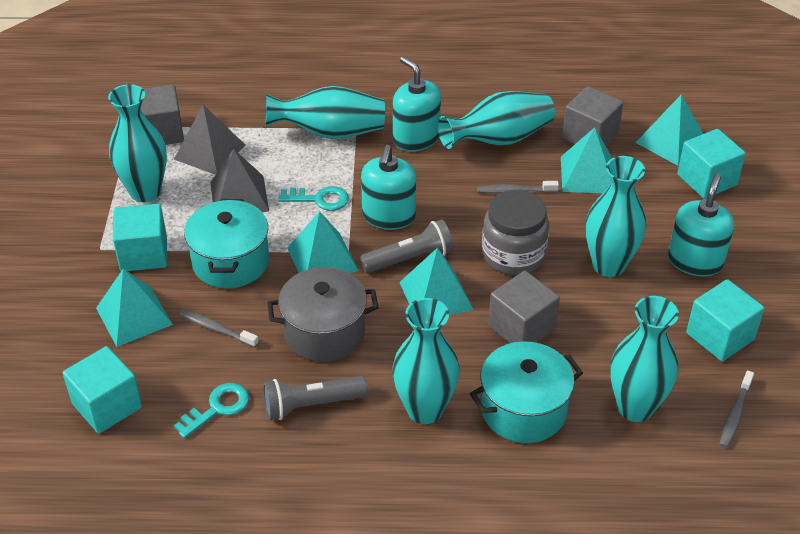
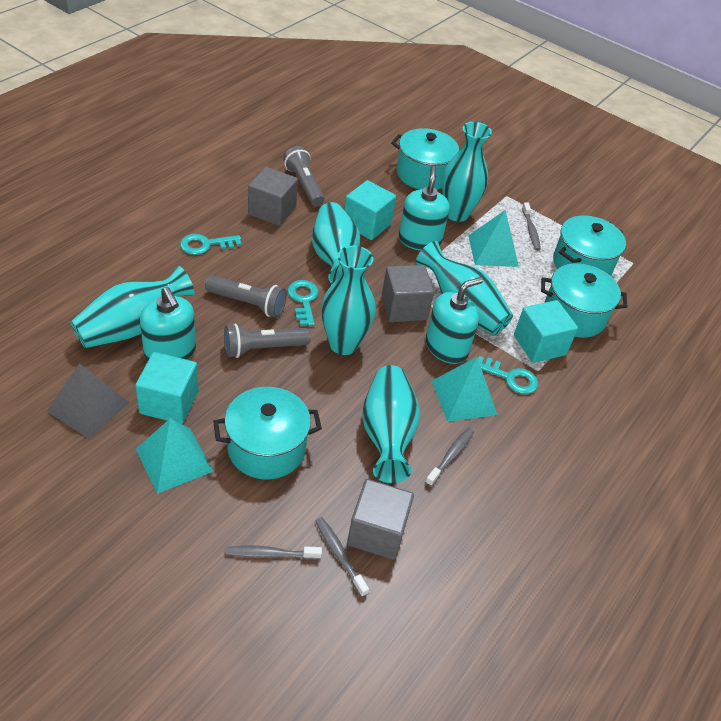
grey flashlight: [263,376,368,420] [360,219,454,273] = 2 -> [205,275,287,318] [224,324,310,358] [283,146,325,207] = 3
grey jar: [482,190,549,275] = 1 -> none = 0
grey pot: [267,267,379,362] = 1 -> none = 0
grey pyramid: [174,105,245,175] [210,149,269,212] = 2 -> [47,363,130,439] = 1
grey toothbrush: [179,310,259,348] [477,181,559,193] [719,370,754,448] = 3 -> [225,545,322,560] [315,517,369,597] [425,428,474,487] [522,202,541,251] = 4
turquoise cube: [63,346,142,434] [113,204,167,271] [677,129,746,199] [686,279,764,361] = 4 -> [135,352,199,424] [344,180,396,240] [514,300,578,363] = 3
turquoise key: [174,383,249,439] [278,186,349,211] = 2 -> [180,234,241,255] [287,280,319,326] [478,356,538,394] = 3
turquoise pot: [184,199,269,289] [470,341,583,443] = 2 -> [213,387,322,480] [391,128,459,190] [541,263,628,338] [553,215,626,276] = 4
turquoise pyramid: [96,269,173,347] [287,211,359,273] [399,248,473,315] [561,127,612,193] [636,95,703,166] = 5 -> [136,418,214,494] [432,357,497,422] [468,210,519,267] = 3

